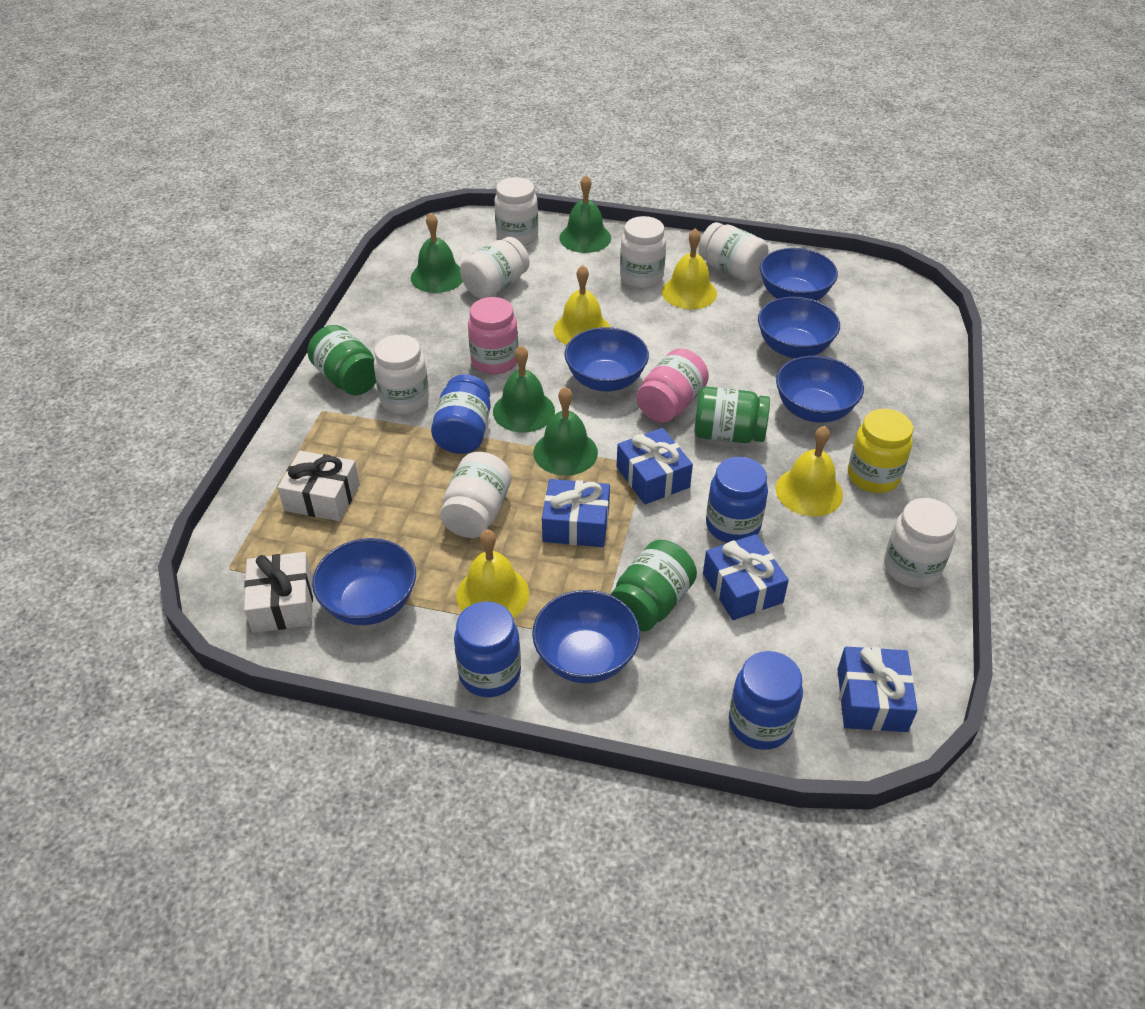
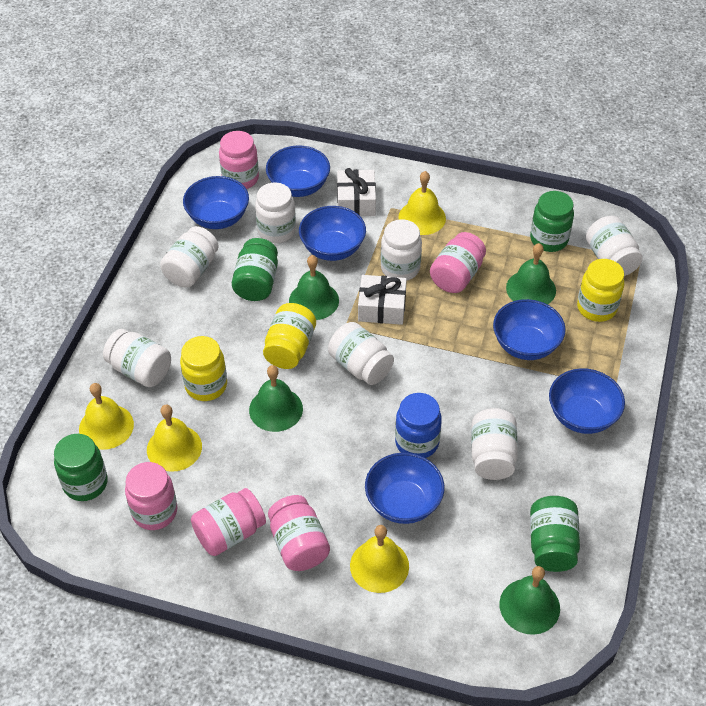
blue gift: [542,479,610,547] [617,428,693,504] [703,534,789,620] [837,647,918,732] = 4 -> none = 0
blue jar: [431,374,491,454] [454,601,521,697] [706,457,768,543] [729,651,803,750] = 4 -> [395,393,442,458] = 1
green jar: [307,325,376,395] [610,540,697,631] [694,386,770,443] = 3 -> [54,434,108,501] [232,238,278,301] [530,191,574,252] [530,496,580,572] = 4
pink jar: [468,297,518,375] [636,349,709,423] = 2 -> [125,462,178,530] [191,488,266,556] [219,131,259,189] [268,495,330,571] [430,232,486,293] = 5
yellow jar: [848,409,913,493] = 1 -> [180,336,227,401] [263,303,316,369] [577,259,624,322] = 3

